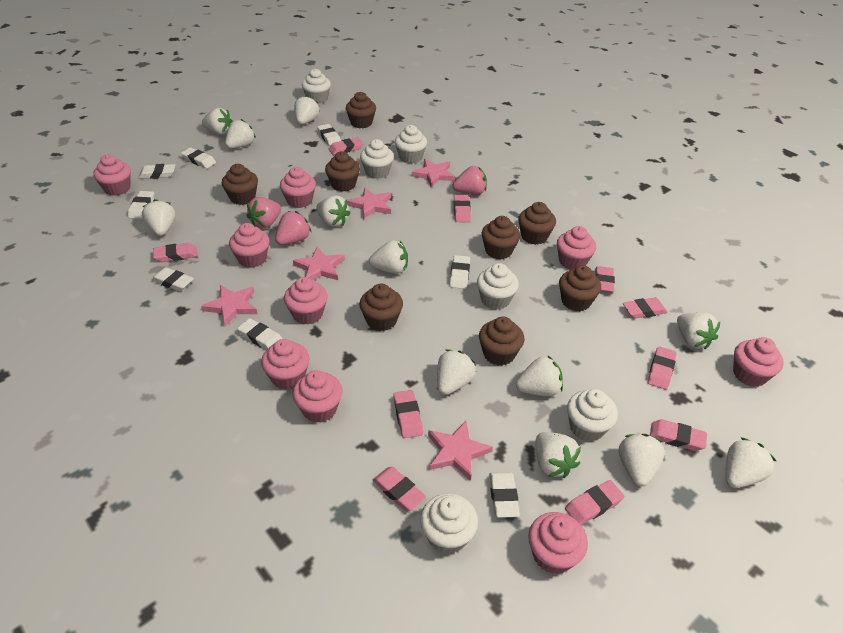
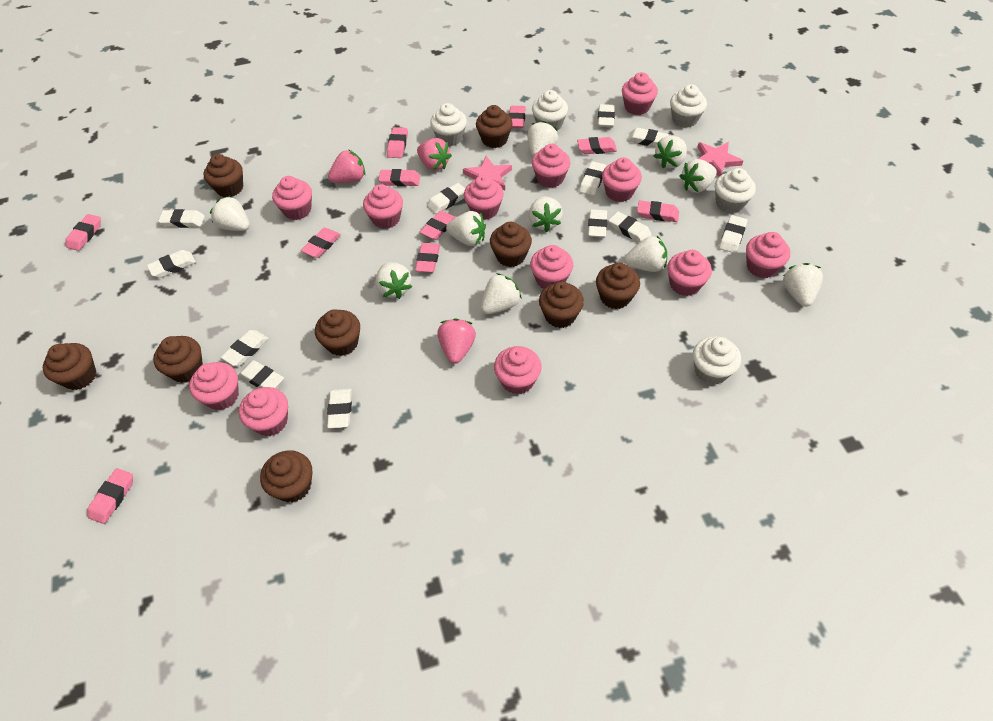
brown cupcake: [222,164,258,205] [325,151,360,192] [346,92,376,128] [359,283,403,331] [479,317,524,366] [482,216,520,260] [518,202,556,245] [559,265,601,311] = 8 -> [43,343,96,390] [153,336,203,383] [204,154,243,197] [260,450,312,502] [315,309,360,356] [476,105,513,148] [490,222,532,267] [539,281,584,328] [596,263,640,309] = 9
pink cupcake: [93,155,131,196] [229,223,269,268] [261,339,309,390] [280,167,316,208] [284,277,327,324] [292,370,342,423] [528,512,588,574] [557,226,596,269] [733,337,784,387] = 9 -> [189,362,239,410] [239,387,288,436] [272,176,312,220] [363,184,403,229] [464,175,504,220] [494,346,541,394] [530,245,573,289] [532,144,570,188] [602,157,642,202] [622,72,658,115] [667,250,712,296] [746,232,790,278] = 12
pink star: [201,285,257,326] [293,247,345,280] [347,188,391,219] [412,159,455,187] [428,421,493,481] = 5 -> [463,156,512,190] [697,142,743,177] = 2
white cupcake: [302,69,331,104] [360,139,394,179] [395,125,427,163] [420,493,478,554] [477,263,519,310] [567,389,618,442] = 6 -> [430,103,467,146] [532,90,568,131] [670,84,707,128] [693,337,741,385] [715,168,756,213] = 5
white eraser: [128,191,154,219] [138,164,175,179] [152,267,194,291] [181,147,216,168] [237,318,282,350] [317,124,341,146] [450,255,470,289] [489,472,520,518] = 8 -> [147,250,196,278] [158,209,205,228] [221,330,269,366] [239,360,284,388] [327,388,352,428] [427,183,465,214] [579,161,606,196] [588,209,607,238] [598,104,615,127] [609,211,652,243] [627,128,669,147] [719,215,747,253] = 12
white strawberry: [142,199,176,236] [202,108,233,135] [225,119,256,149] [294,95,320,125] [316,195,351,227] [369,240,408,274] [437,350,476,395] [516,356,563,396] [535,432,581,478] [619,434,665,487] [677,312,720,349] [725,437,776,488] = 12 -> [210,196,250,231] [376,262,412,299] [446,211,486,246] [481,273,522,314] [527,121,558,157] [529,196,563,232] [625,236,667,272] [654,136,687,168] [680,159,717,193] [783,263,823,307] = 10

